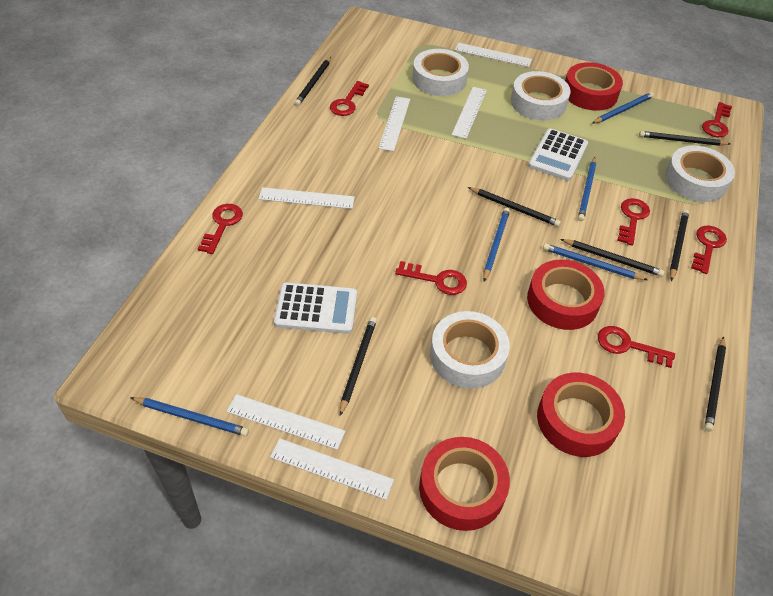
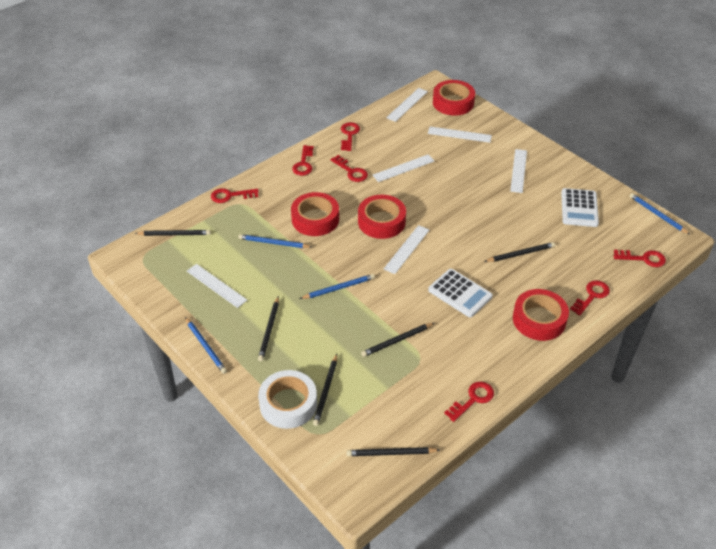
black pencil: [295,57,331,106] [340,317,377,416] [468,187,561,227] [561,239,665,277] [639,131,730,146] [670,209,689,281] [704,336,726,432] = 7 -> [135,230,211,236] [258,296,279,361] [313,354,337,426] [346,447,440,456] [361,323,434,357] [484,242,555,262] = 6
blue pencil: [130,397,249,436] [483,208,510,282] [543,243,648,280] [578,157,596,221] [592,92,654,124] = 5 -> [185,317,227,374] [238,234,312,248] [300,274,375,299] [630,193,690,234] = 4
white tape: [412,49,469,96] [430,311,510,389] [511,71,570,120] [665,145,735,202] = 4 -> [258,370,317,429] = 1

